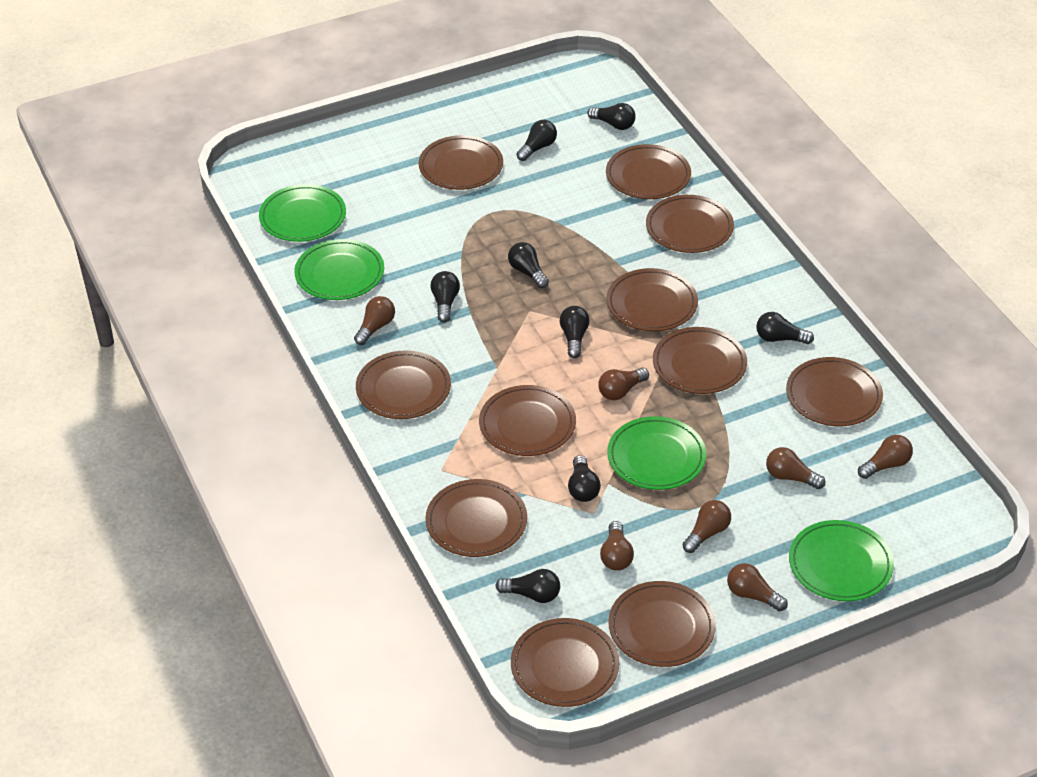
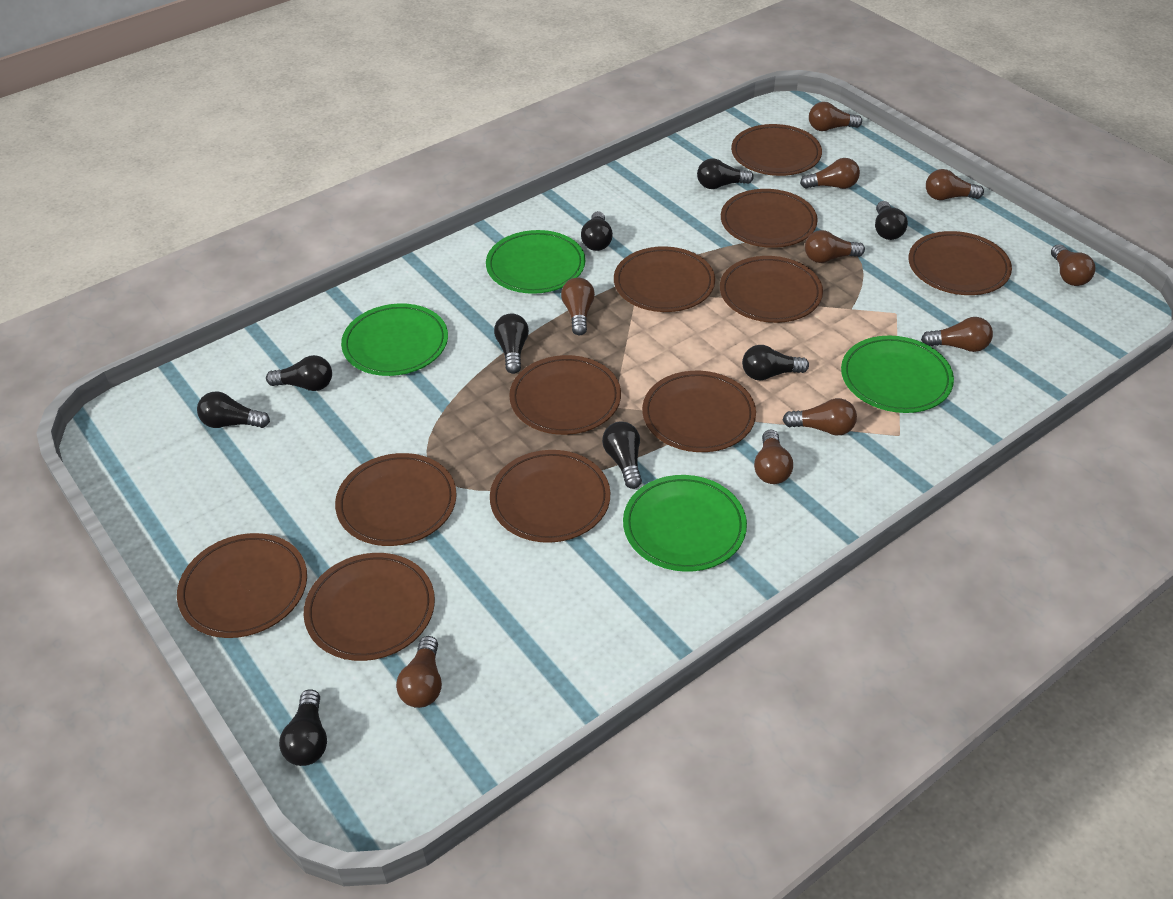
black light bulb: [430,271,460,322] [495,569,560,603] [508,242,549,288] [516,120,557,161] [560,306,590,358] [568,455,601,502] [587,103,636,130] [756,312,814,344] = 8 -> [197,391,270,428] [266,355,332,391] [279,689,327,766] [494,313,529,374] [581,211,613,251] [602,421,642,489] [697,158,754,189] [742,345,809,380] [875,201,908,240] = 9
brown light bulb: [354,296,395,345] [598,368,649,400] [600,521,634,571] [683,500,731,553] [727,563,788,611] [766,447,825,489] [858,435,913,479] = 7 -> [396,636,442,708] [561,278,595,335] [754,429,793,484] [782,398,857,436] [800,158,860,189] [805,230,865,263] [809,102,862,131] [921,317,993,352] [926,169,984,200] [1051,244,1096,286] = 10

